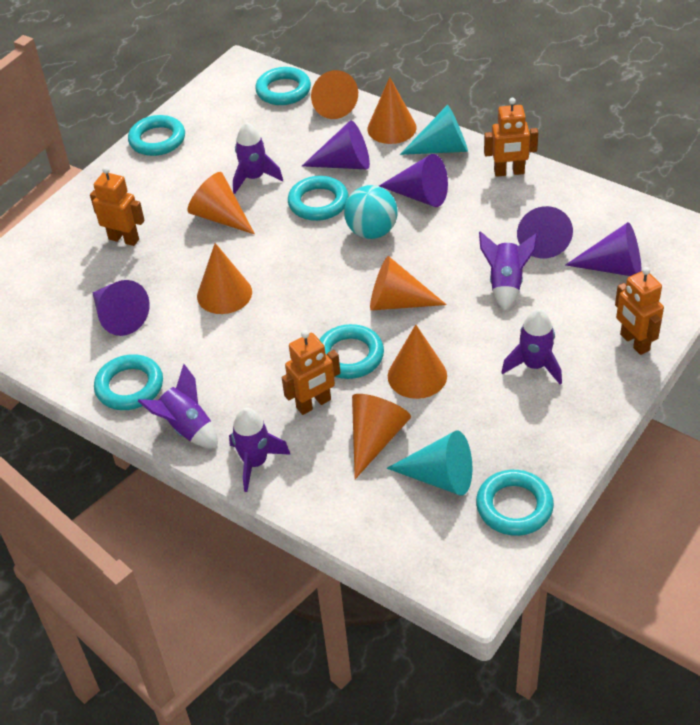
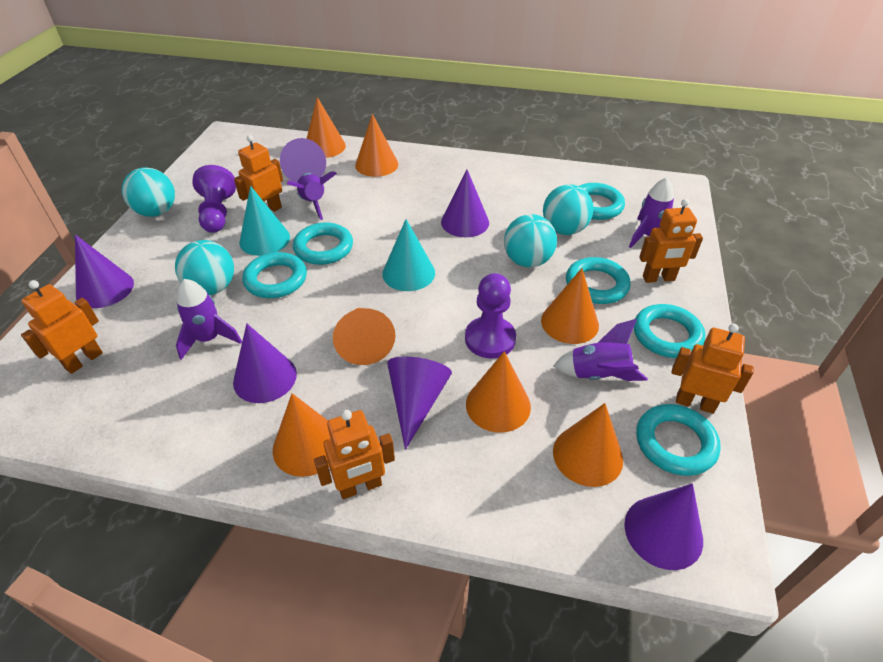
orange robot: [90,167,145,246] [282,330,340,415] [484,98,538,177] [615,267,664,355] = 4 -> [21,280,103,374] [234,135,283,212] [314,410,395,499] [639,199,703,283] [671,324,754,414] = 5
purple cone: [92,280,150,336] [302,120,370,169] [379,154,448,207] [517,206,573,259] [566,222,641,276] = 5 -> [75,235,134,308] [233,323,297,403] [280,138,326,182] [387,356,452,450] [441,170,489,237] [624,484,703,570] = 6
purple pawn: none = 0 -> [192,165,236,233] [465,273,516,359] = 2
purple rocket: [138,364,218,448] [229,408,291,492] [233,122,283,194] [479,231,538,311] [501,309,562,385] = 5 -> [176,279,242,360] [287,171,337,220] [554,319,648,381] [629,177,674,248] = 4
turquoise ball: [344,185,398,239] = 1 -> [122,167,175,217] [175,240,234,295] [504,214,557,267] [543,185,594,235] = 4

